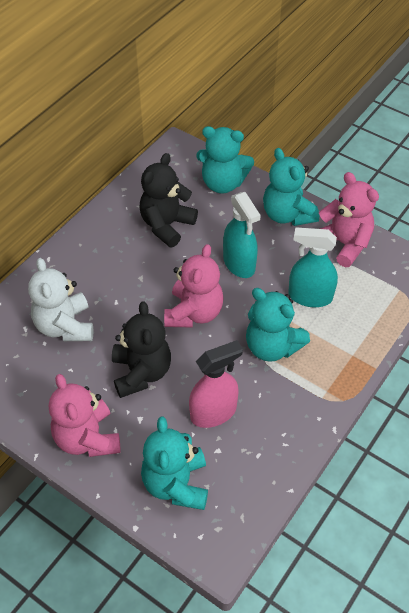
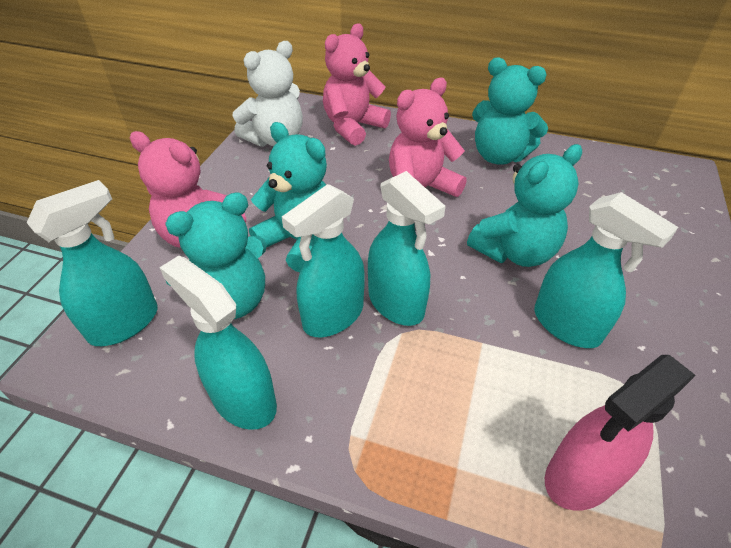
black teddy bear: [112,301,171,398] [139,153,198,247] = 2 -> none = 0
turquoise spray bottle: [223,192,261,278] [288,227,338,307] = 2 -> [27,180,158,346] [159,256,277,430] [282,184,365,337] [368,171,446,326] [534,192,678,348] = 5

